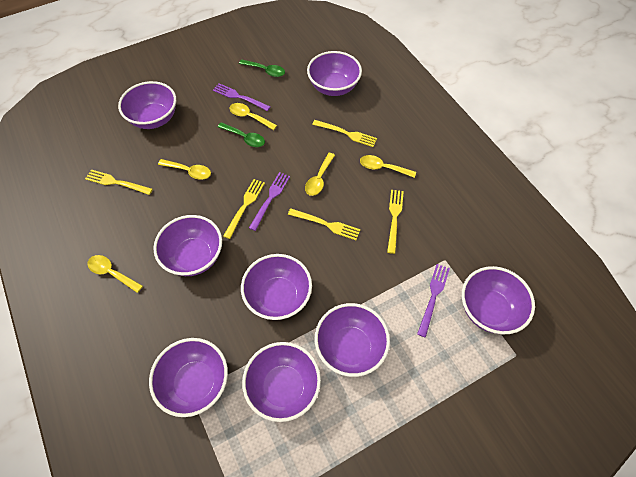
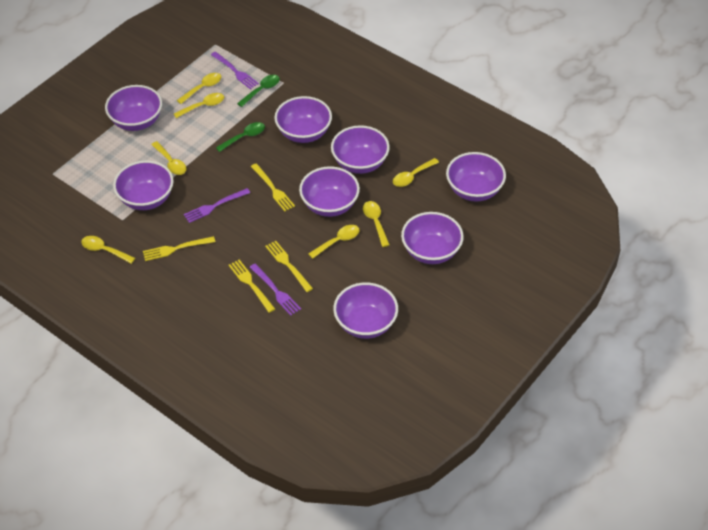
yellow fork: [85,170,153,195] [223,179,265,239] [288,208,361,240] [312,120,377,147] [387,190,404,254] = 5 -> [143,236,216,261] [229,260,275,313] [251,163,295,211] [265,241,313,292] = 4
yellow spoon: [87,255,143,293] [158,159,211,180] [229,103,277,130] [305,153,335,196] [360,155,416,178] = 5 -> [81,236,135,264] [151,141,186,175] [174,93,224,118] [177,73,221,104] [308,225,359,259] [363,201,390,247] [393,158,439,187] = 7

